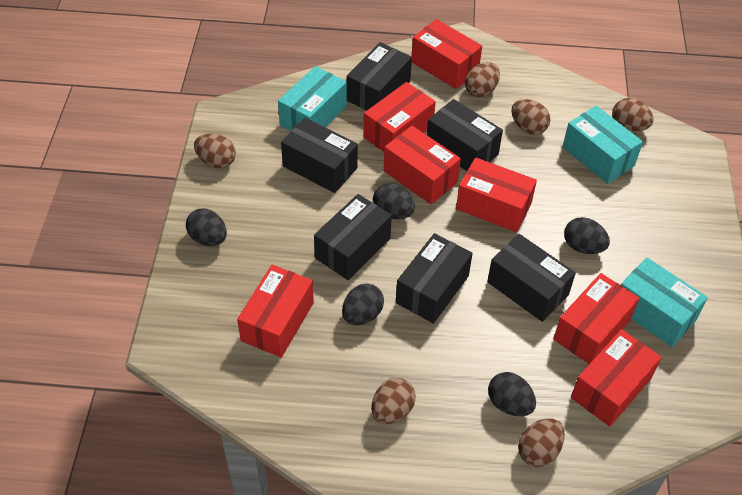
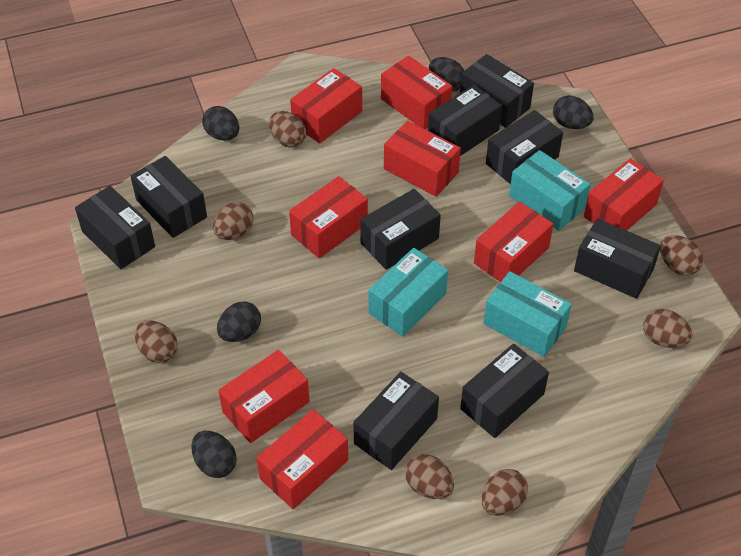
black box: [281,118,358,193] [314,194,392,280] [347,42,412,110] [396,233,473,324] [427,99,503,171] [487,234,576,322] = 6 -> [75,186,155,269] [131,156,207,238] [353,372,439,470] [360,189,441,270] [428,84,502,156] [460,54,534,128] [460,344,549,438] [486,110,563,185] [574,218,661,299] = 9
brown egg: [194,133,236,168] [371,378,416,424] [465,62,500,97] [511,99,550,135] [518,418,565,467] [612,98,654,131] = 6 -> [135,320,178,363] [213,202,253,240] [269,111,306,148] [405,454,454,499] [481,469,528,516] [643,309,692,348] [660,235,703,276] = 7
red box: [237,265,314,358] [363,82,436,152] [384,126,461,205] [412,19,482,89] [456,157,537,232] [553,273,640,364] [571,329,662,427] = 7 -> [218,350,310,443] [257,409,348,509] [289,176,368,258] [290,68,362,143] [381,56,453,129] [384,121,461,197] [474,201,553,282] [584,158,664,231] = 8

